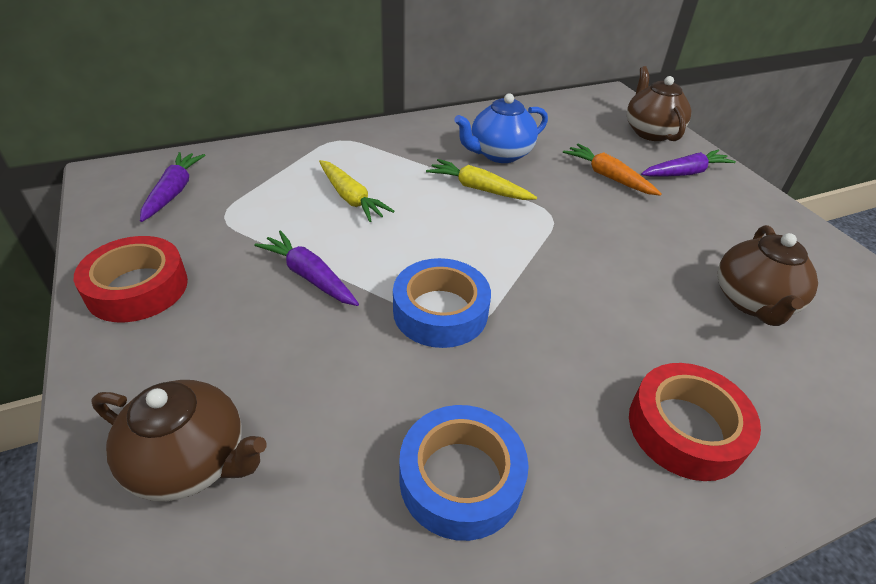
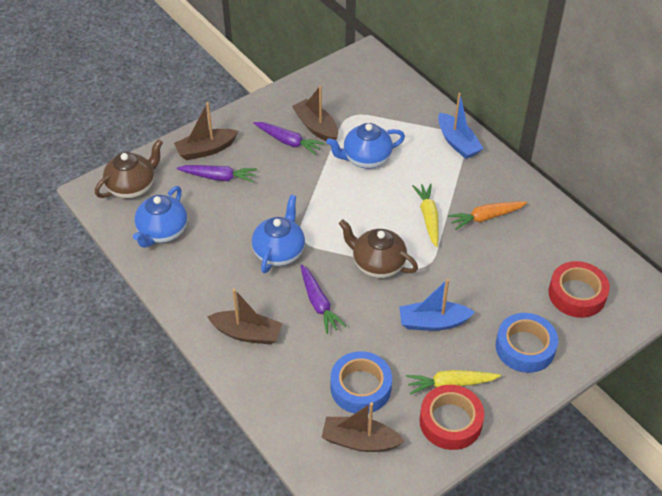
blue boat: none = 0 -> [399,279,475,331] [438,93,484,159] = 2
blue teapot: [454,93,548,163] = 1 -> [133,186,187,248] [252,195,305,273] [326,123,405,169] = 3
brown boat: none = 0 -> [174,102,238,160] [207,289,282,345] [292,86,338,141] [322,402,404,452] = 4
brown teapot: [91,380,267,501] [627,66,691,141] [718,225,818,326] = 3 -> [95,139,163,199] [339,219,418,278] = 2

